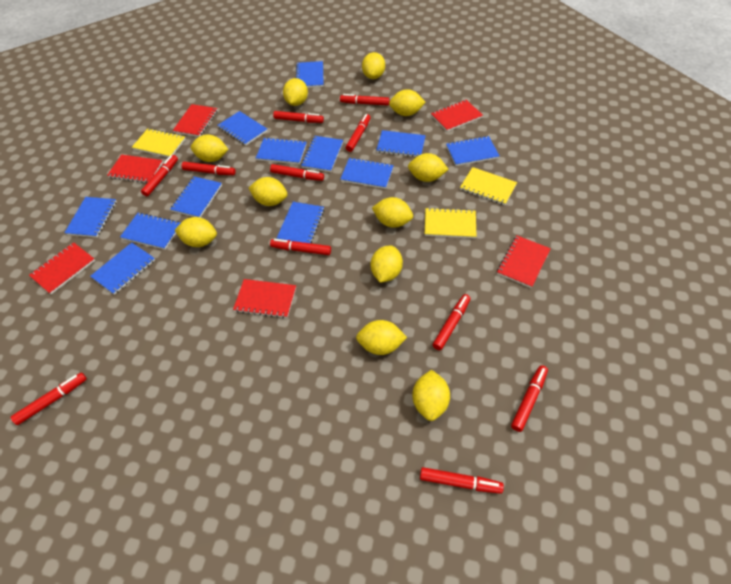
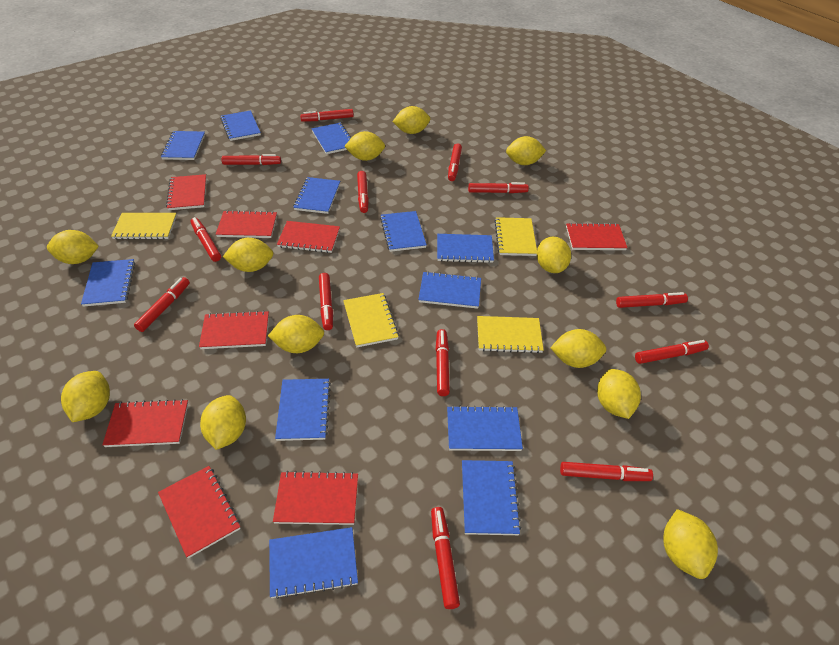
red marker: [11,372,87,425] [141,155,178,196] [181,162,236,175] [270,164,324,181] [270,239,331,255] [273,111,324,123] [340,94,390,105] [346,114,371,152] [420,467,504,494] [433,294,471,350] [511,365,548,432] = 11 -> [134,277,190,332] [191,217,221,262] [221,154,281,165] [300,109,354,122] [319,273,333,330] [357,171,369,213] [431,507,460,609] [436,329,450,396] [448,143,462,181] [468,182,529,193] [560,462,653,481] [616,292,688,308] [635,340,709,364] = 13
red notebook: [29,242,95,294] [107,155,163,184] [173,104,217,137] [233,279,296,318] [431,100,483,132] [497,236,551,288] = 6 -> [102,399,188,447] [158,466,240,558] [166,174,206,210] [199,311,269,349] [216,210,277,238] [273,471,358,525] [277,221,340,253] [566,223,627,250] = 8
yellow lemon: [175,217,217,247] [191,135,228,162] [249,177,287,206] [283,78,308,106] [356,320,407,355] [362,52,385,79] [371,246,403,283] [372,197,413,228] [389,89,425,116] [408,153,448,182] [412,370,450,421] = 11 -> [47,230,99,264] [61,371,110,422] [200,395,246,450] [223,238,273,272] [268,315,324,353] [344,131,385,161] [392,106,430,134] [506,136,546,165] [537,237,571,273] [550,329,606,368] [597,369,641,419] [663,509,718,579] = 12
yellow notebook: [132,128,185,157] [425,208,477,238] [460,167,517,205] = 3 -> [111,213,177,240] [343,293,399,347] [477,316,544,353] [494,217,537,256] = 4

